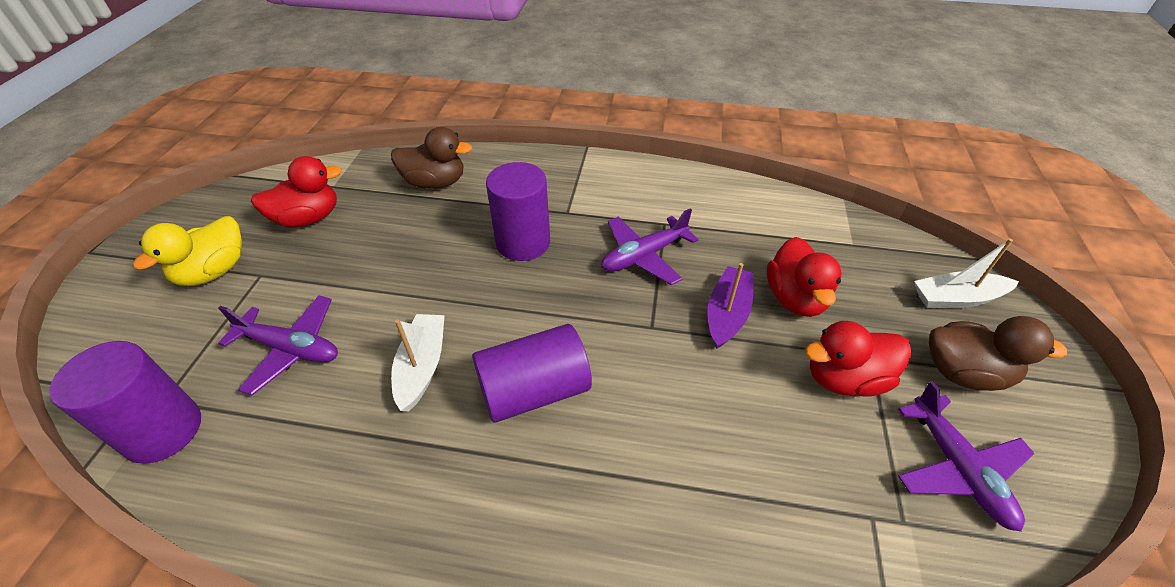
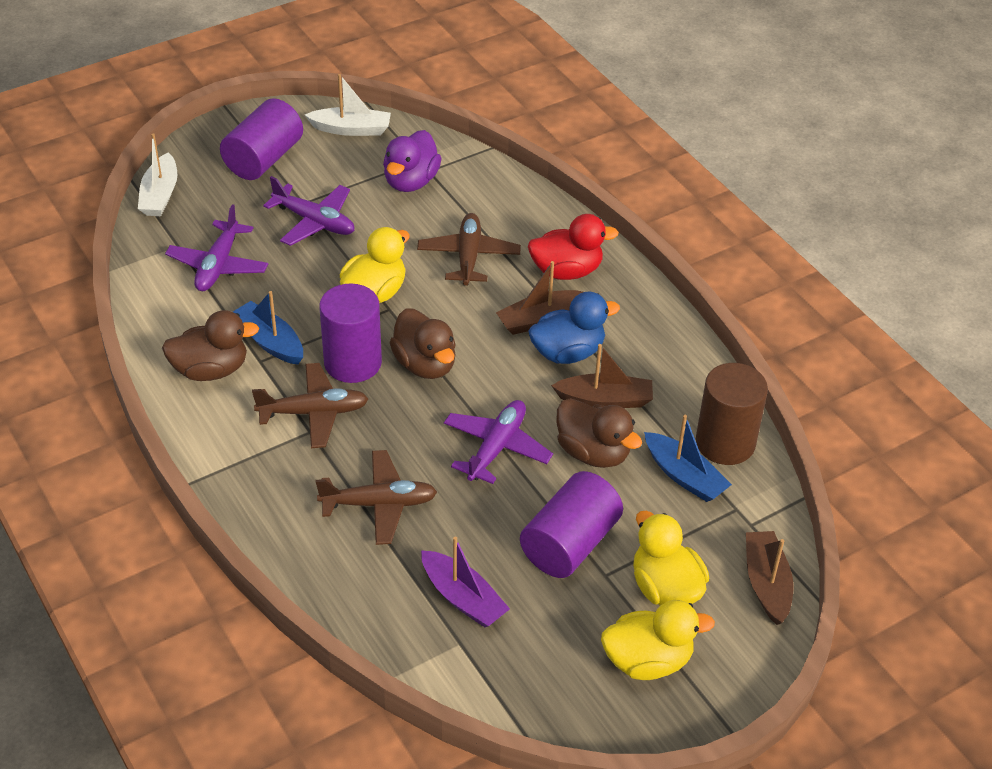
blue boat: none = 0 -> [233,291,303,365] [644,415,732,502] = 2
blue duck: none = 0 -> [528,292,620,364] = 1
brown boat: none = 0 -> [496,261,583,335] [551,344,653,408] [746,531,794,625] = 3
brown cylinder: none = 0 -> [696,363,768,465] = 1
brown duck: [391,127,472,189] [929,316,1067,391] = 2 -> [162,310,259,381] [390,308,456,379] [556,398,642,468] = 3
brown plane: none = 0 -> [252,363,368,448] [316,450,437,545] [417,213,521,285] = 3
purple duck: none = 0 -> [383,130,442,192] = 1
red duck: [251,156,342,228] [767,237,842,317] [805,321,912,397] = 3 -> [528,214,619,280] = 1
yellow duck: [133,216,242,286] = 1 -> [340,227,410,303] [601,600,715,680] [633,511,709,605] = 3

